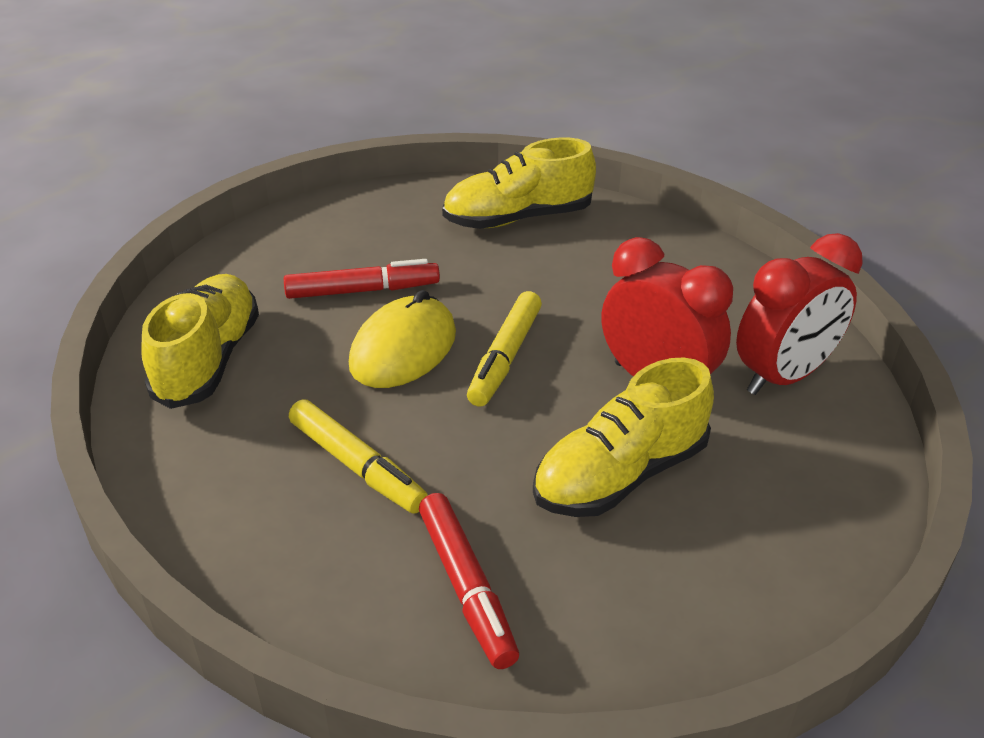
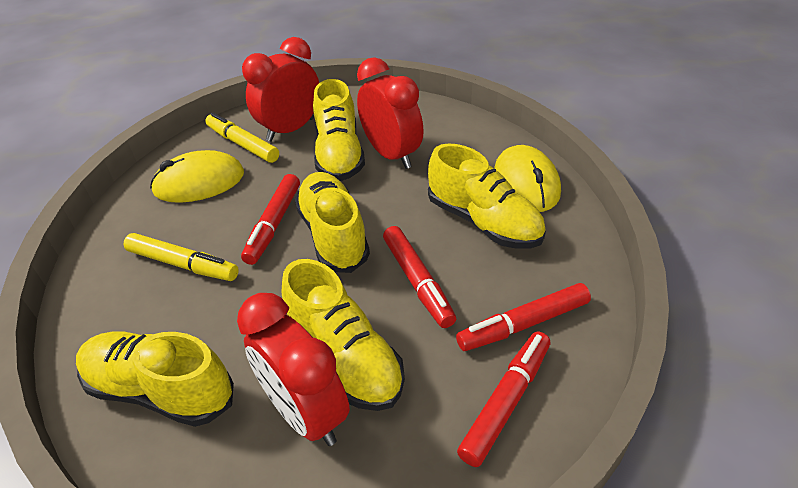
red clock: [601,237,733,377] [736,233,863,395] = 2 -> [237,293,350,446] [242,37,319,142] [357,57,424,169] = 3
red marker: [284,259,440,299] [419,493,519,669] = 2 -> [241,174,300,265] [383,226,456,328] [456,283,591,351] [457,332,550,467] = 4
yellow mouse: [349,290,456,388] = 1 -> [150,150,244,203] [494,145,561,212] = 2
yellow shoe: [141,274,259,409] [442,138,596,229] [533,357,714,517] = 3 -> [76,332,234,427] [281,259,405,411] [295,172,370,273] [313,79,365,181] [428,143,546,248] = 5

